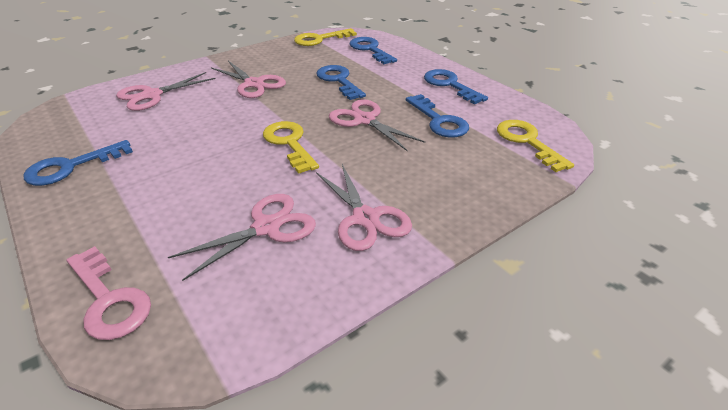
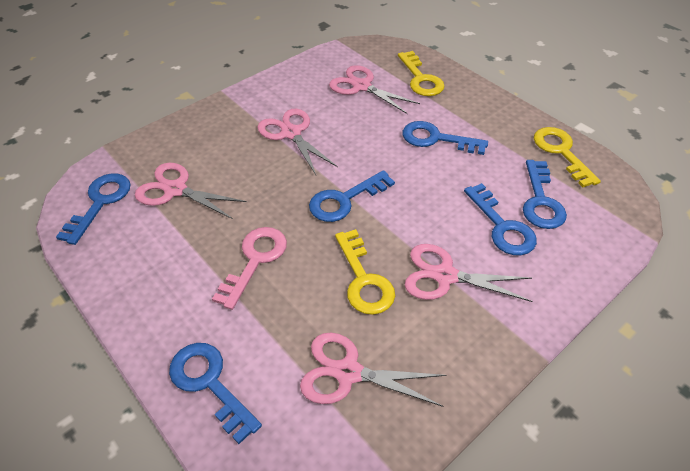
blue key: [23,140,133,186] [316,65,366,100] [349,37,397,64] [406,94,469,137] [424,69,488,104] = 5 -> [56,173,131,245] [169,343,262,444] [309,170,395,222] [403,121,488,155] [464,183,537,255] [523,160,567,229] = 6

